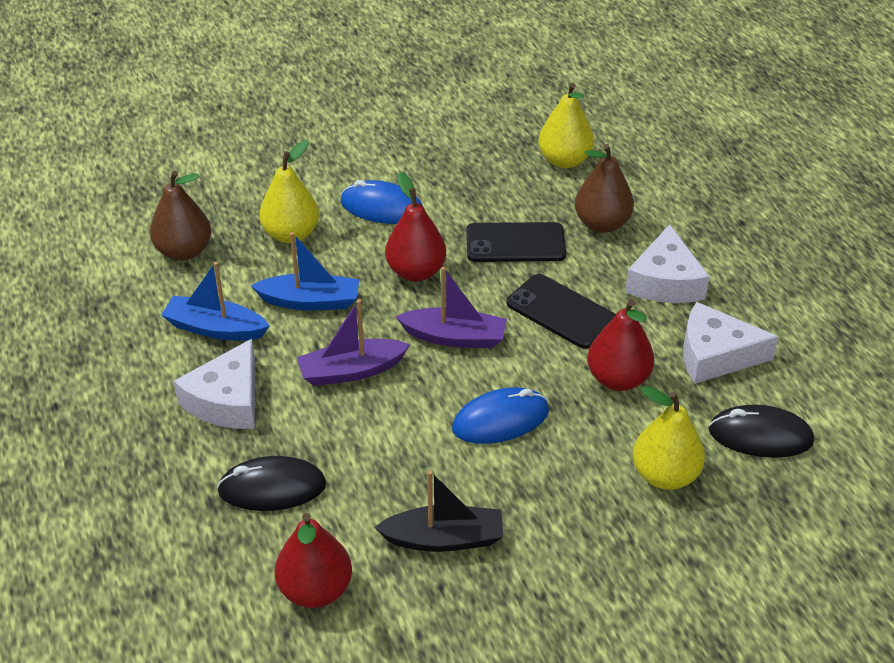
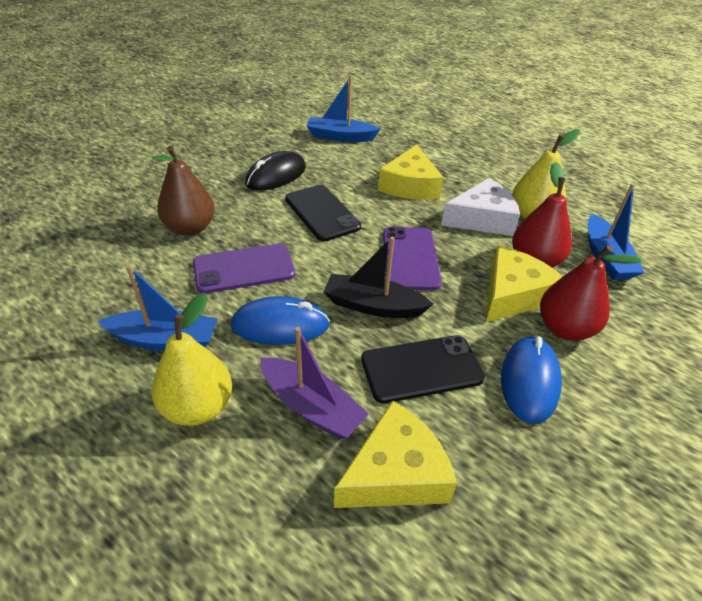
black mouse: [217,456,326,511] [708,404,814,458] = 2 -> [245,151,306,191] = 1
blue boat: [161,262,270,341] [251,232,359,310] = 2 -> [97,265,218,351] [306,77,380,142] [588,183,645,280] = 3
brown pear: [150,170,211,261] [575,144,634,233] = 2 -> [151,146,215,236] = 1
purple boat: [297,299,411,386] [395,267,507,348] = 2 -> [260,327,369,439] = 1
purple phone: none = 0 -> [193,243,295,293] [383,227,442,290] = 2
red pear: [275,513,352,608] [385,172,446,281] [587,299,654,391] = 3 -> [512,162,572,268] [540,245,642,341] = 2
white cheese: [173,339,255,429] [625,224,710,303] [683,302,779,384] = 3 -> [441,178,520,236] = 1
yellow cheese: none = 0 -> [334,400,457,508] [378,145,443,200] [486,246,563,322] = 3
yellow pear: [259,140,319,243] [538,83,594,168] [633,386,705,490] = 3 -> [152,293,232,426] [512,129,580,219] = 2

